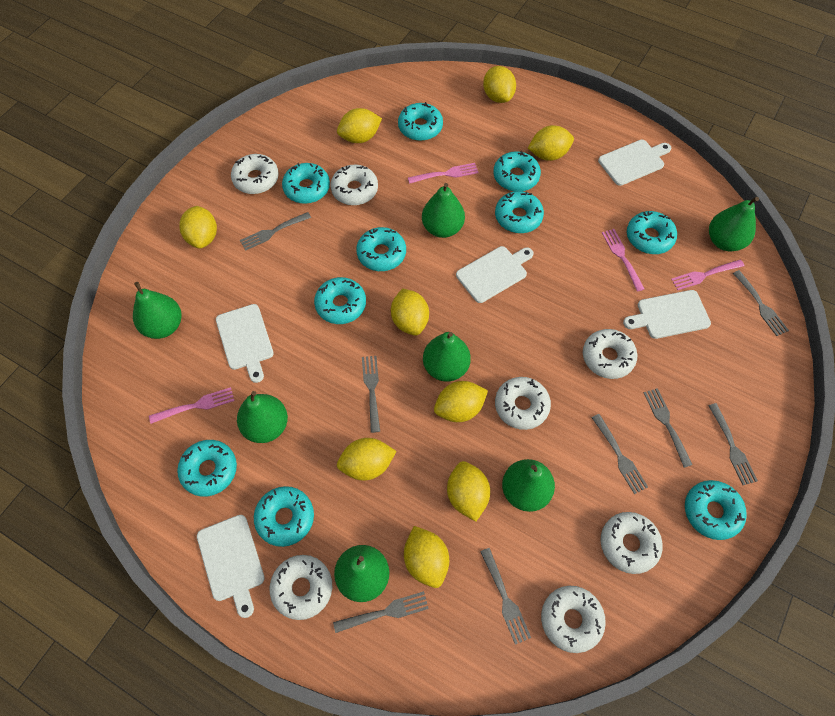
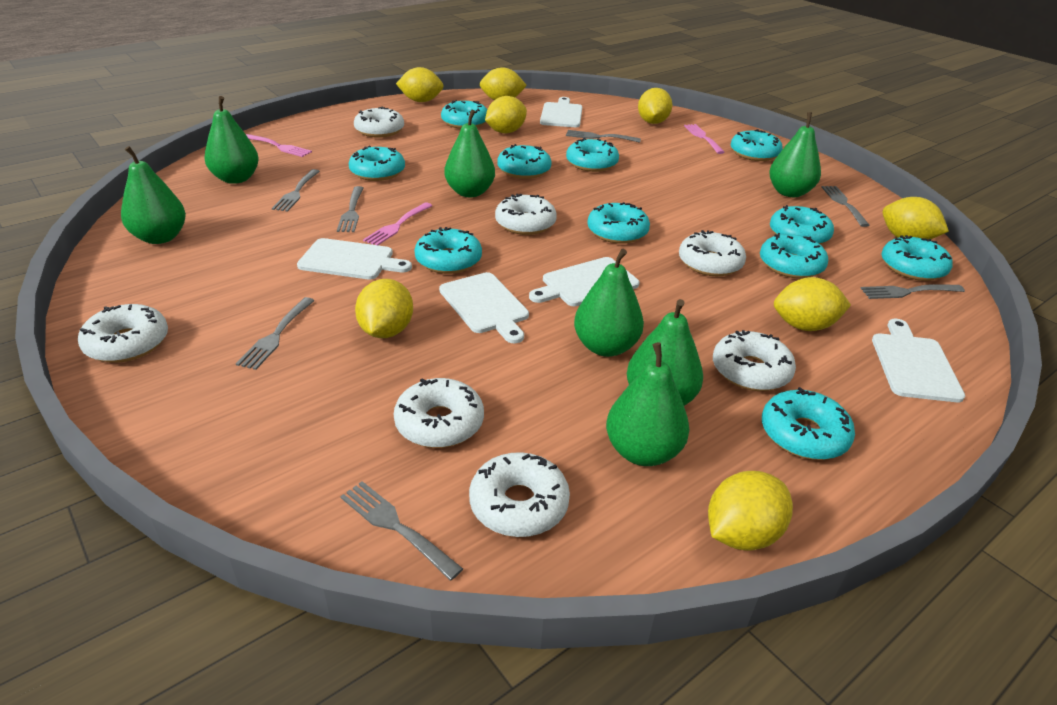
grey fork: [240,212,311,251] [333,591,429,633] [362,356,380,433] [480,548,531,645] [592,414,648,494] [644,388,693,468] [708,403,758,485] [733,270,789,336] = 8 -> [236,297,315,370] [272,169,320,211] [337,186,363,232] [340,481,463,581] [566,130,641,143] [821,186,870,227] [860,284,965,299] = 7
pink fork: [149,387,235,424] [408,163,479,184] [602,229,644,292] [671,260,744,290] = 4 -> [246,134,312,157] [363,202,432,245] [684,124,725,154] = 3
turquoise donut: [177,440,237,497] [254,486,314,547] [282,163,330,204] [314,277,366,324] [356,227,406,271] [398,102,443,141] [493,151,541,191] [495,191,544,233] [627,211,677,254] [685,480,747,540] = 10 -> [348,146,405,181] [414,227,482,274] [441,100,487,129] [497,144,552,179] [566,138,619,172] [587,202,650,244] [731,129,783,161] [760,233,828,279] [762,387,855,460] [770,205,834,244] [881,235,953,281] = 11
yellow lemon: [179,206,217,249] [337,108,382,143] [337,438,396,480] [391,288,429,336] [404,526,449,588] [434,381,488,422] [447,461,490,522] [483,66,516,103] [528,125,574,161] = 9 -> [355,279,413,338] [396,67,444,102] [480,67,527,100] [485,96,527,133] [638,88,672,124] [708,471,793,551] [774,277,851,331] [883,197,949,239] = 8

